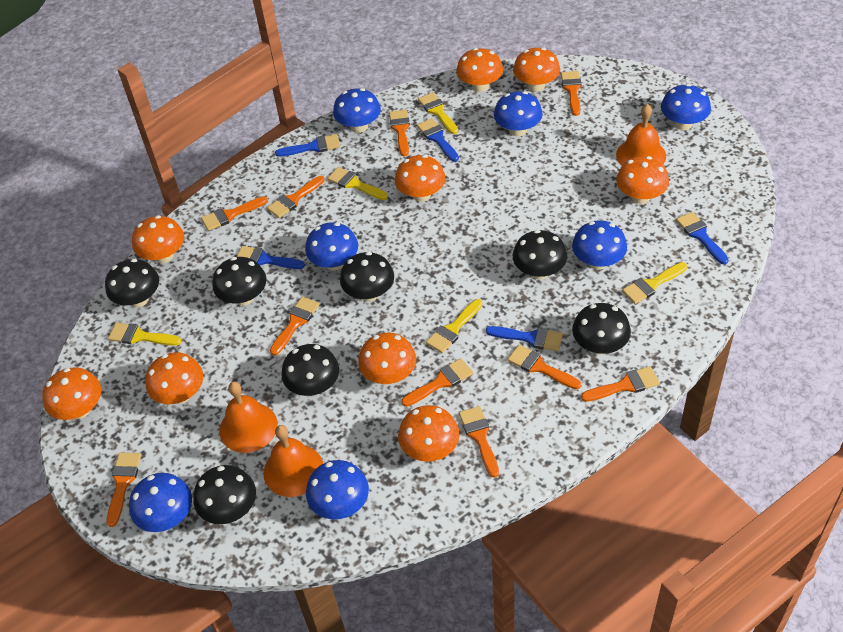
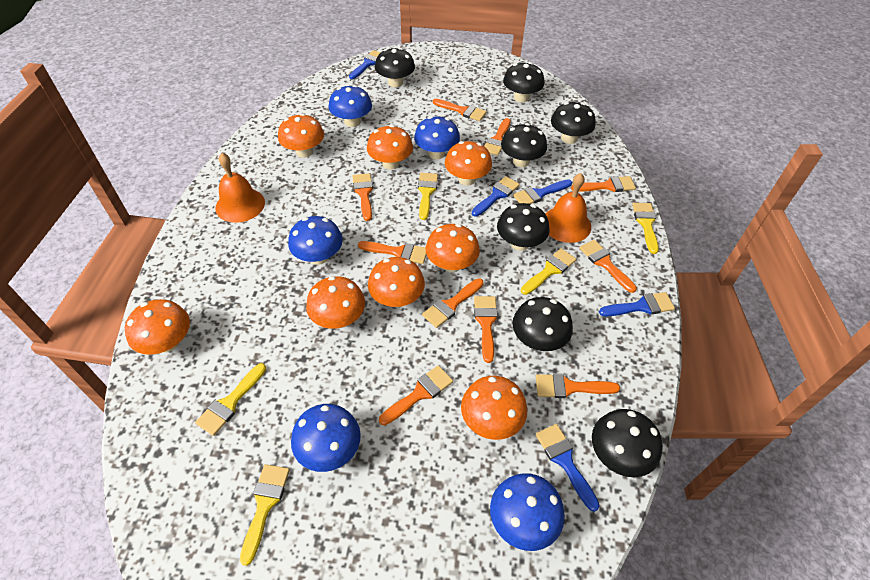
blue mushroom: [129,473,192,532] [305,222,358,271] [306,460,369,520] [333,88,381,133] [494,91,543,136] [572,220,627,270] [661,84,711,130] = 7 -> [288,216,343,265] [291,404,361,472] [329,85,372,127] [414,116,460,159] [490,473,565,551] = 5
orange bell: [220,382,278,453] [264,425,323,497] [616,104,666,166] = 3 -> [215,153,265,223] [545,173,591,243] = 2
orange mushroom: [42,367,101,420] [132,215,184,263] [145,352,203,404] [358,333,416,384] [395,155,445,202] [398,405,459,462] [456,48,503,92] [513,47,560,92] [616,156,669,204] = 9 -> [125,299,190,355] [278,113,324,158] [306,276,365,329] [367,125,413,169] [368,257,425,307] [426,224,480,272] [445,141,492,186] [461,376,528,440] = 8

